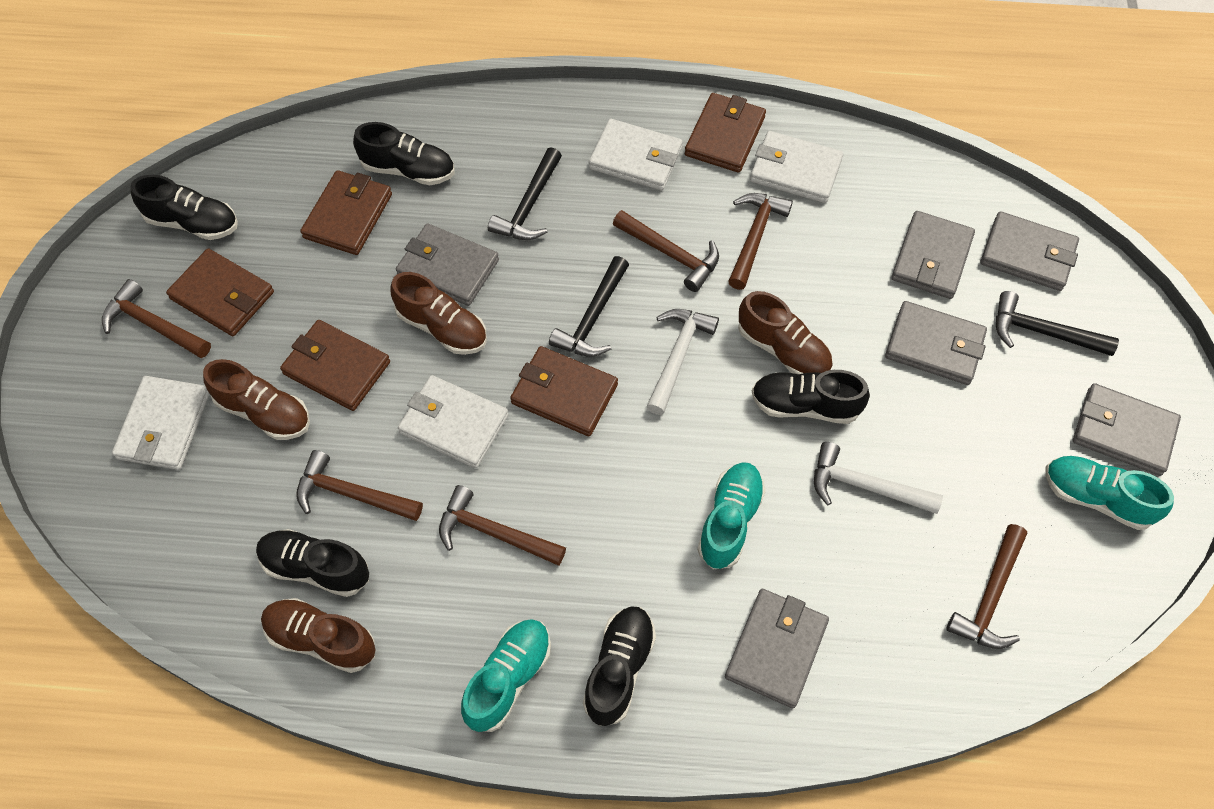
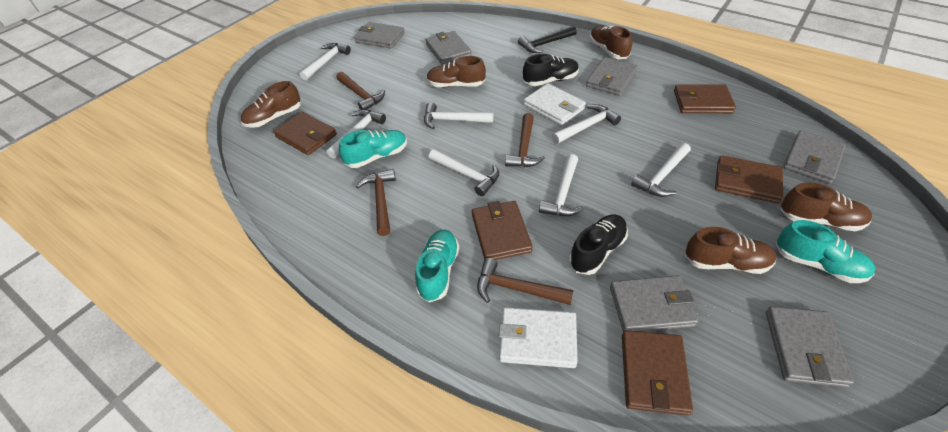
black hammer: [488,147,562,240] [549,256,629,357] [996,291,1119,356] = 3 -> [518,26,577,53] = 1
black shoe: [130,175,238,240] [256,529,369,597] [353,122,454,185] [583,606,656,726] [752,370,870,424] = 5 -> [523,54,579,86] [569,214,628,275] = 2
brown hammer: [102,279,211,358] [296,450,423,521] [439,485,566,566] [613,210,719,292] [728,193,793,290] [946,524,1027,649] = 6 -> [336,72,385,110] [356,169,396,236] [477,258,573,305] [505,113,545,167] = 4
brown shoe: [203,359,310,440] [261,598,375,673] [391,272,487,355] [738,291,833,374] = 4 -> [241,81,301,128] [427,56,486,87] [590,25,632,59] [685,227,777,274] [780,183,872,231] = 5
white hammer: [646,309,719,415] [814,442,943,514] = 2 -> [299,43,351,81] [326,109,386,159] [424,102,493,129] [429,149,499,196] [539,154,584,216] [552,104,621,144] [631,143,691,197] = 7
white wallet: [112,376,210,470] [398,375,509,468] [589,119,683,191] [750,131,844,203] = 4 -> [499,307,578,368] [524,83,586,125] = 2

